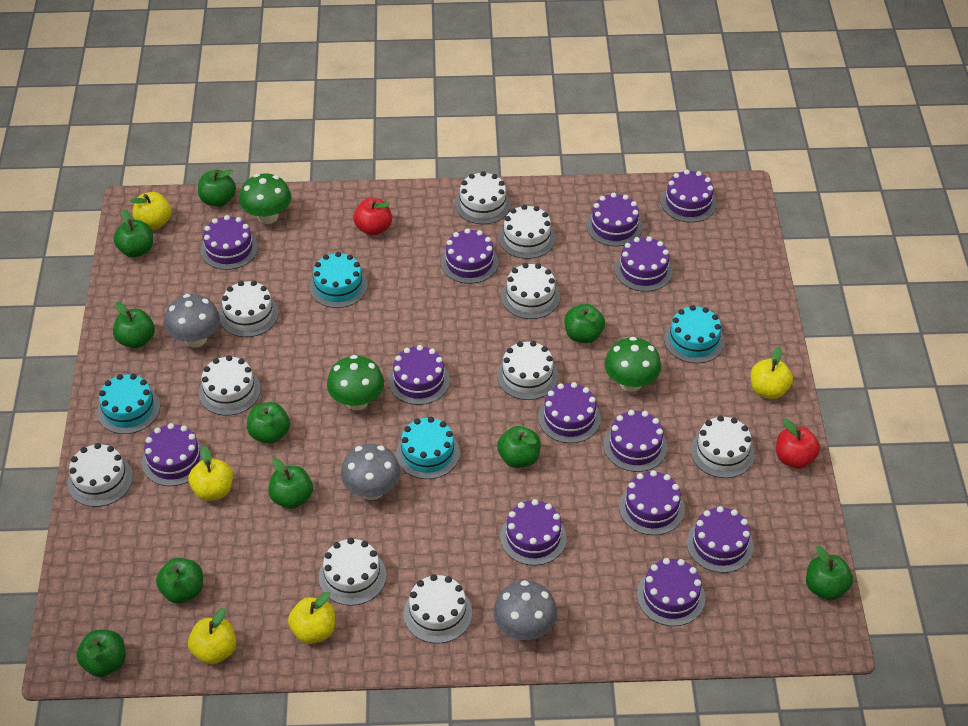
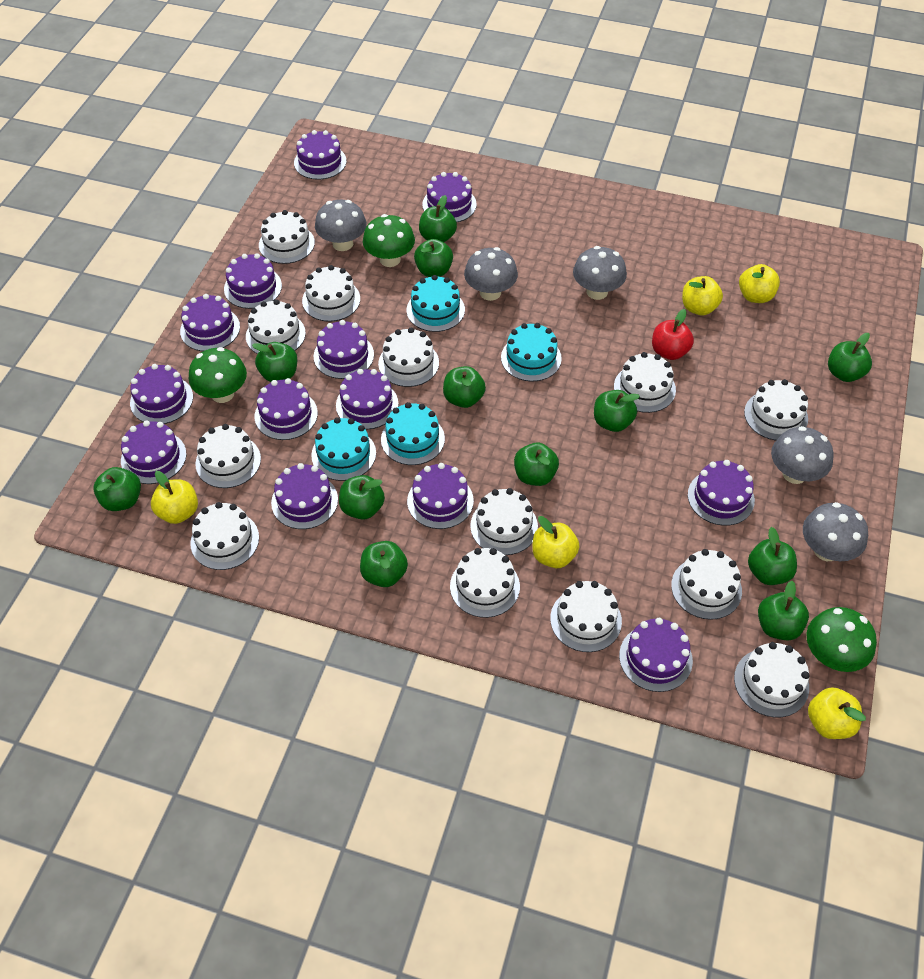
green apple: [77,630,126,677] [113,302,155,349] [114,209,153,258] [156,558,203,603] [198,169,236,207] [247,402,290,444] [268,458,313,509] [497,426,541,468] [564,304,605,343] [806,546,853,600] = 10 -> [93,467,141,511] [252,342,297,382] [339,475,385,520] [360,541,408,587] [414,239,453,277] [419,195,457,242] [443,366,486,408] [514,443,559,486] [594,390,640,432] [748,527,797,585] [758,581,809,641] [828,333,872,382] = 12
grey mushroom: [164,294,220,347] [341,444,401,500] [494,580,557,640] = 3 -> [315,200,367,251] [464,247,518,301] [573,246,627,300] [771,426,834,484] [803,502,868,561] = 5
red apple: [353,198,392,236] [776,419,820,469] = 2 -> [652,309,694,360] = 1
white cake: [67,443,133,507] [199,355,261,416] [219,280,279,337] [319,538,386,606] [403,574,472,643] [455,171,511,224] [497,341,558,400] [499,205,555,259] [501,263,560,319] [691,415,755,478] = 10 -> [190,502,259,570] [196,424,261,488] [246,299,306,354] [259,210,315,264] [302,265,360,322] [378,328,439,387] [450,548,520,618] [470,488,538,555] [550,581,622,652] [614,352,676,413] [671,549,742,620] [734,642,810,717] [744,379,808,440] = 13

